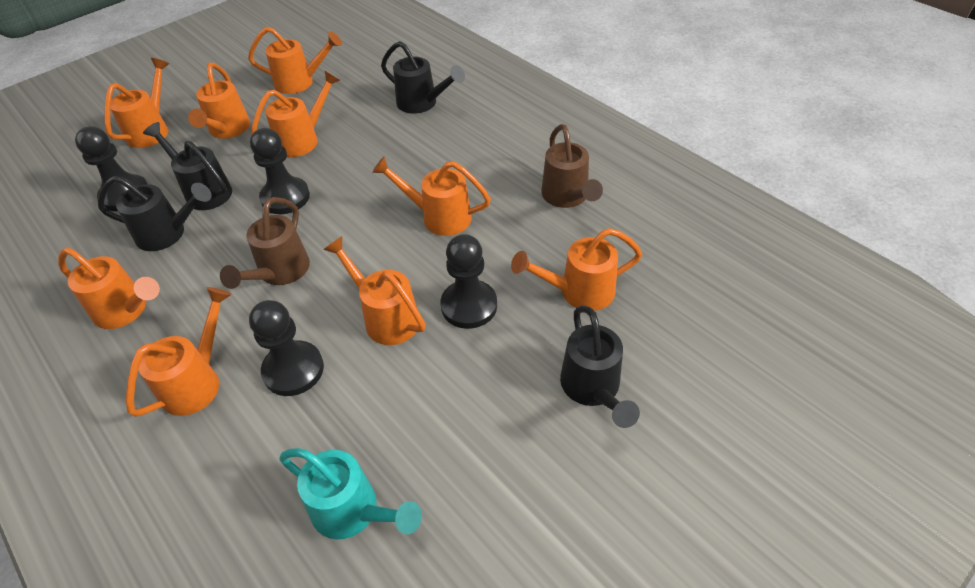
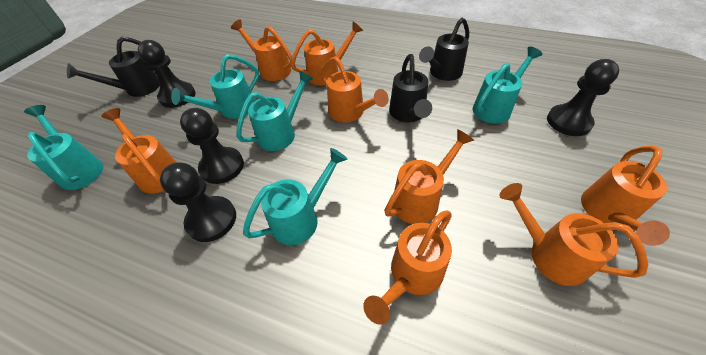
black watering can: [98,176,211,251] [143,122,232,210] [381,41,465,114] [560,305,640,428] = 4 -> [67,37,160,97] [389,54,432,122] [419,18,469,81] = 3
brown watering can: [220,197,310,289] [541,124,603,208] = 2 -> none = 0
orange watering can: [58,247,160,329] [105,58,169,148] [126,287,232,417] [188,63,250,138] [248,27,342,94] [251,71,340,157] [323,236,425,345] [372,156,491,236] [511,228,642,311] = 9 -> [101,108,177,194] [231,19,292,81] [291,21,363,85] [321,56,389,122] [363,211,452,325] [384,129,474,224] [499,183,648,286] [581,146,670,246] = 8
turquoise watering can: [280,448,422,539] = 1 -> [24,105,104,190] [171,54,259,119] [236,70,313,151] [243,148,348,245] [473,47,543,123] = 5

